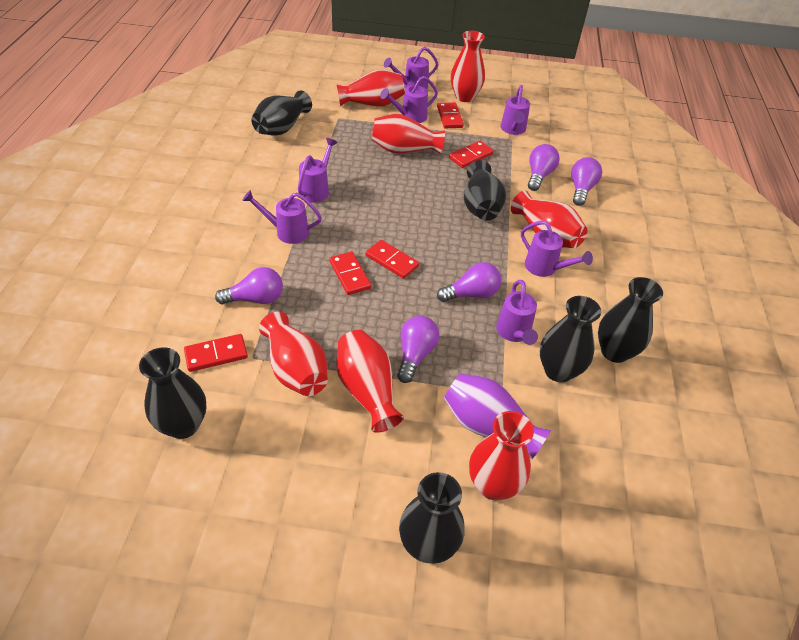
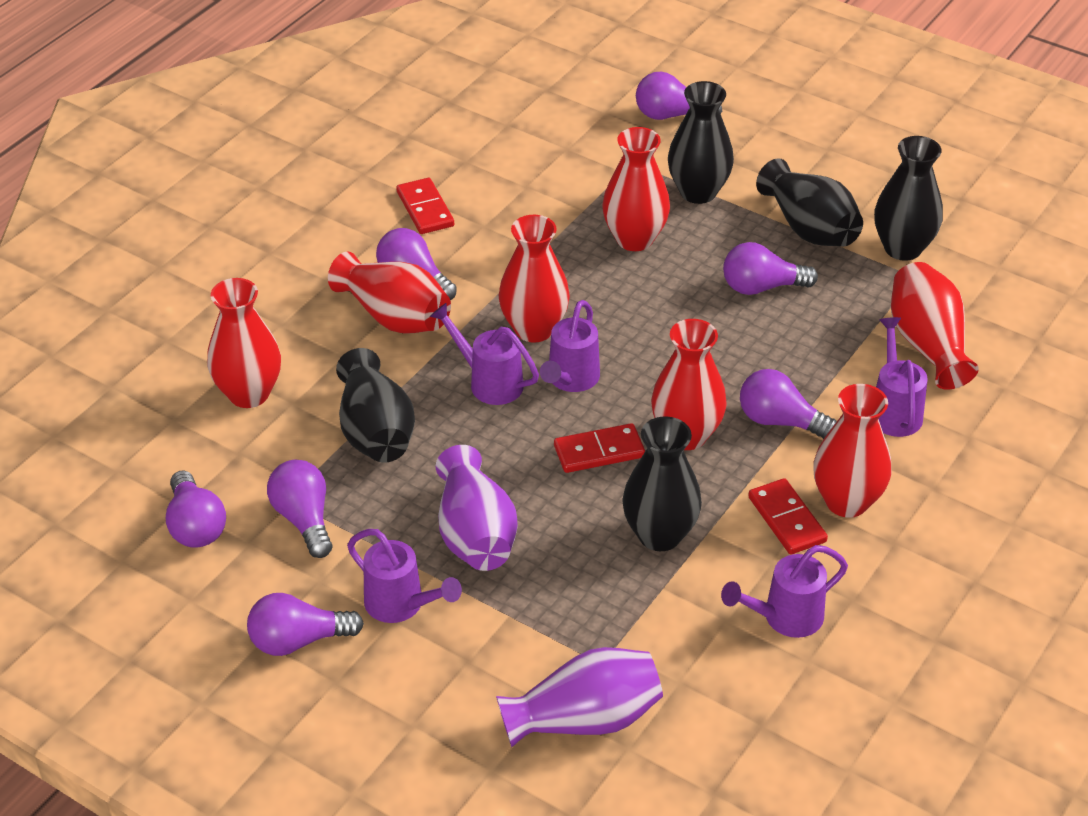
black vase: [139,347,206,439] [251,90,312,136] [399,472,465,564] [464,160,506,221] [540,296,601,383] [598,277,663,363] = 6 -> [336,348,415,463] [622,416,702,551] [668,81,734,204] [756,158,863,247] [874,136,943,261] = 5
purple light bulb: [215,267,283,304] [397,316,439,383] [437,262,501,302] [528,144,559,191] [571,157,602,206] = 5 -> [166,470,226,547] [247,593,364,656] [267,460,332,558] [376,228,457,300] [636,72,722,120] [723,242,818,295] [740,369,837,439] = 7
purple vase: [444,373,551,460] = 1 -> [436,445,518,571] [496,647,663,747] = 2
purple watering can: [242,190,322,244] [298,138,338,203] [380,76,438,123] [384,47,438,89] [496,280,538,345] [501,85,530,135] [521,221,593,277] = 7 -> [347,529,462,623] [430,303,539,405] [540,300,600,392] [721,545,848,638] [876,317,928,437] = 5
red domino: [184,334,248,372] [329,252,371,295] [366,240,419,279] [437,102,464,128] [449,141,493,168] = 5 -> [396,178,454,234] [554,423,645,473] [748,478,828,554] = 3

